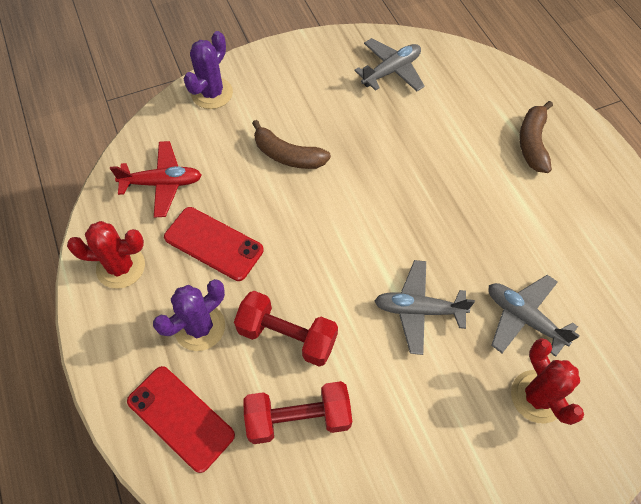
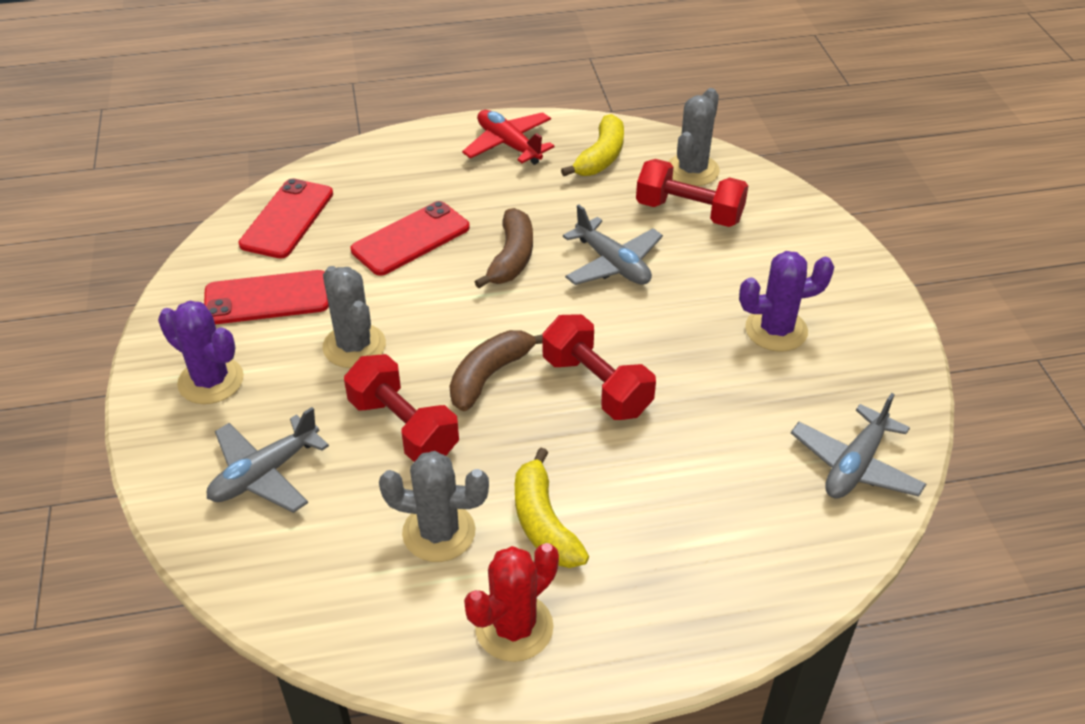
grey cactus: none = 0 -> [323,266,386,368] [379,451,489,562] [668,88,720,186] = 3
red cactus: [67,221,145,289] [511,338,584,425] = 2 -> [464,543,559,662] = 1
red dumbbell: [234,291,338,367] [243,381,352,444] = 2 -> [344,354,459,462] [542,314,656,420] [636,159,748,227] = 3
red phone: [127,366,235,473] [164,207,264,281] = 2 -> [204,270,329,325] [239,178,333,258] [351,201,470,276] = 3
yellow banana: none = 0 -> [515,448,589,568] [561,114,624,176] = 2

